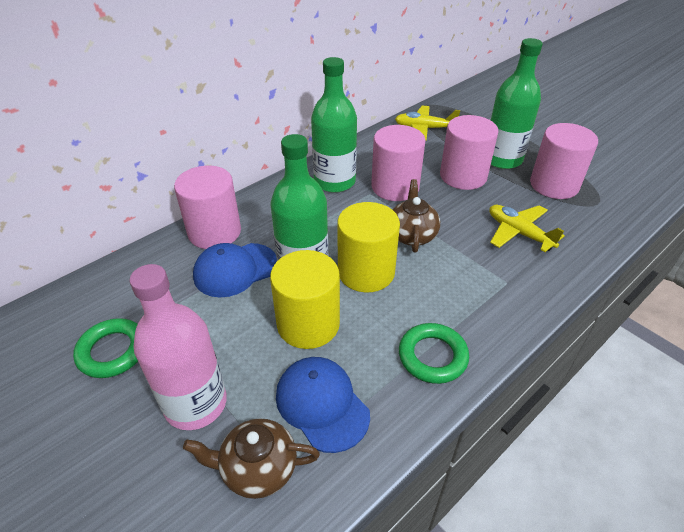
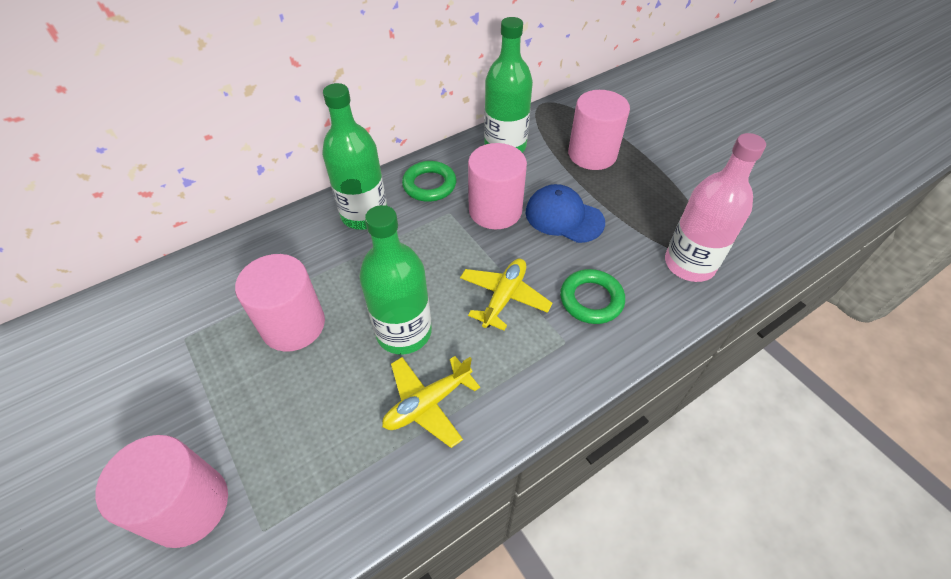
blue cap: [193,243,277,297] [276,357,370,453] = 2 -> [525,184,605,243] = 1
brown teapot: [183,418,320,499] [392,179,440,253] = 2 -> none = 0
yellow cylinder: [270,250,340,349] [337,202,400,292] = 2 -> none = 0

